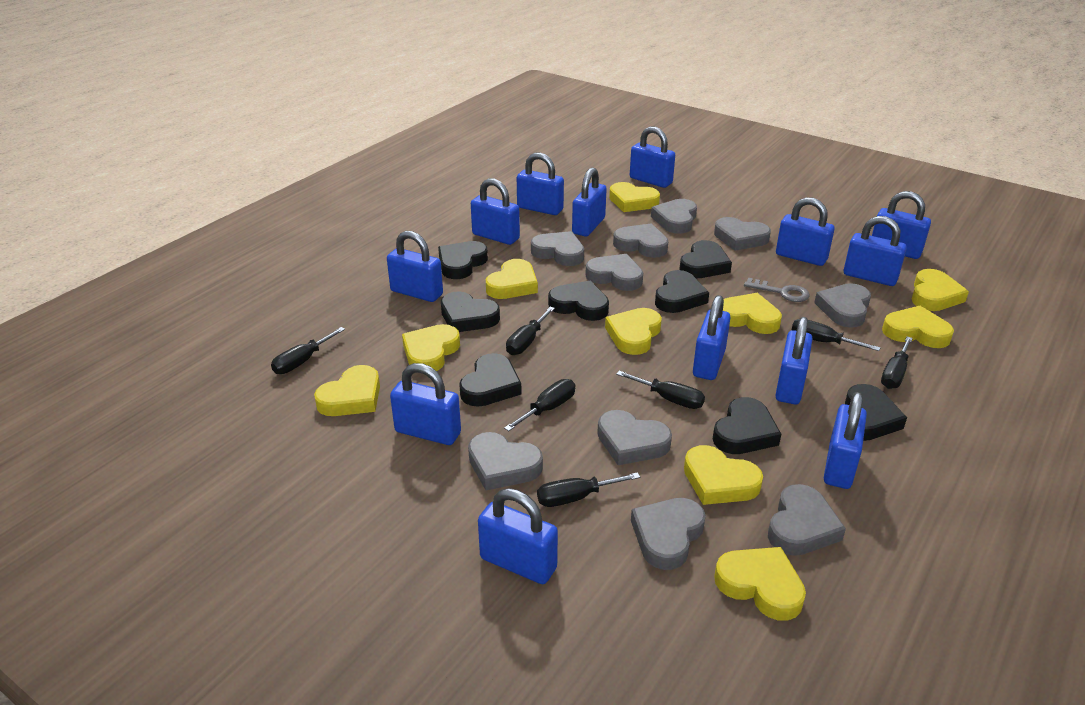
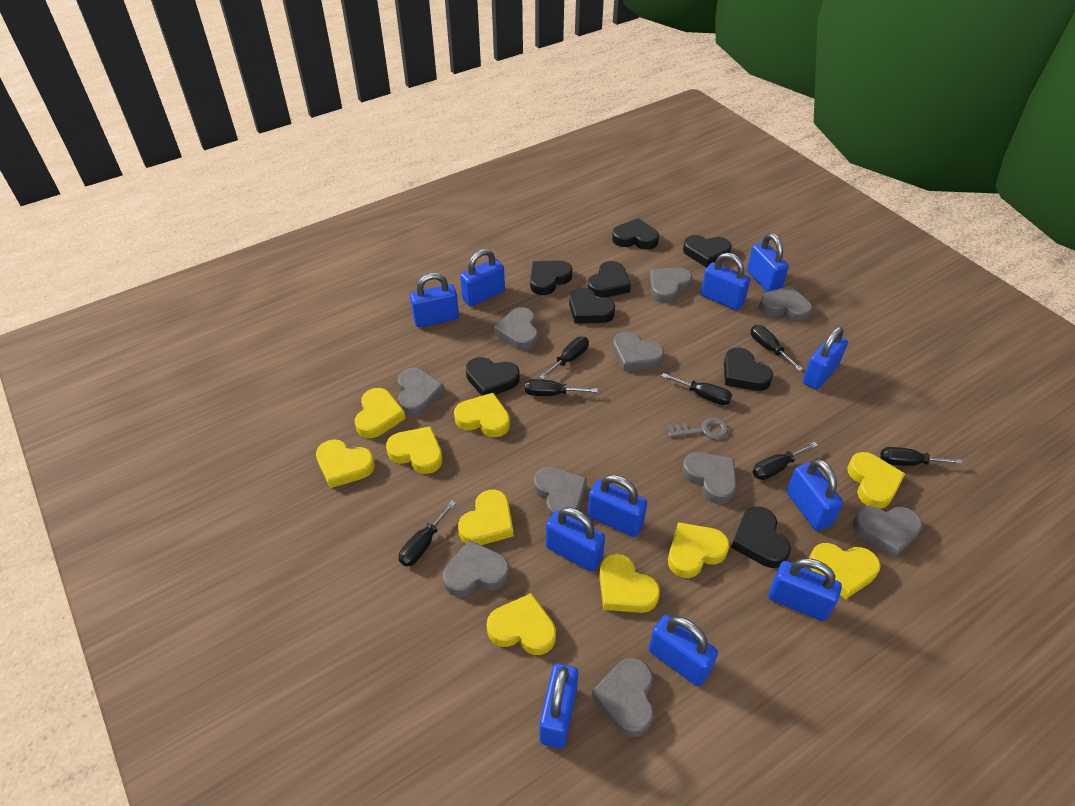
blue padlock: [387,231,443,302] [390,363,461,445] [471,178,520,245] [478,488,558,584] [517,153,564,215] [572,168,607,236] [630,126,675,188] [693,295,731,380] [775,317,812,404] [776,197,835,266] [824,392,867,489] [844,216,907,286] [872,191,931,259] = 13 -> [410,273,459,327] [460,249,505,307] [539,663,578,749] [546,507,605,572] [588,475,647,537] [649,615,718,686] [701,253,751,310] [747,233,789,292] [768,558,842,621] [786,459,843,531] [803,326,848,390] = 11

